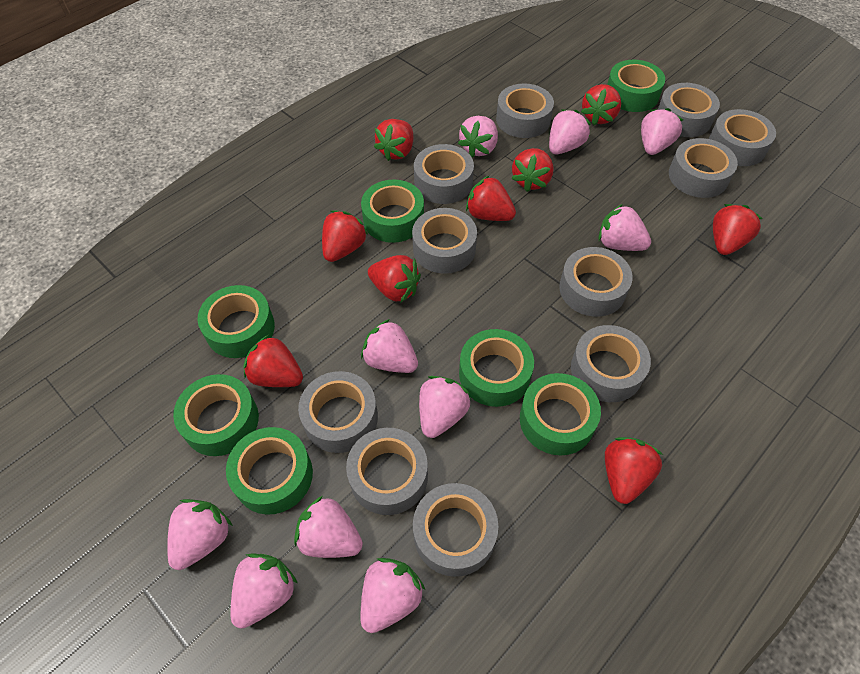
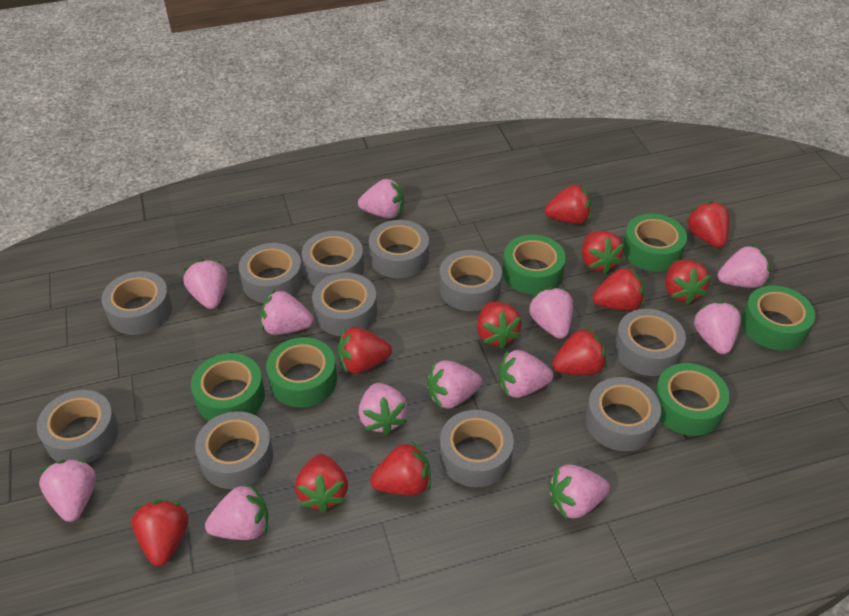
green tape: [173,374,259,456] [197,285,275,358] [226,427,313,515] [361,179,424,243] [459,329,534,407] [520,373,601,455] [607,60,665,112] = 7 -> [191,353,265,421] [266,337,337,408] [503,235,566,295] [623,214,687,272] [655,363,730,436] [741,285,815,350] = 6
pink strawberry: [167,499,233,570] [230,553,298,629] [294,496,363,558] [360,558,425,633] [361,319,418,373] [419,376,471,438] [458,116,498,158] [549,109,591,154] [599,204,651,251] [641,108,683,155] = 10 -> [39,459,96,522] [183,259,227,309] [205,483,268,540] [260,290,313,335] [358,179,404,219] [359,383,408,435] [427,360,482,409] [499,350,553,398] [529,287,573,339] [548,464,610,520] [693,301,741,354] [718,245,770,288] = 12
red strawberry: [244,335,303,387] [322,211,368,262] [368,255,421,302] [374,119,413,161] [466,175,516,221] [511,148,554,192] [581,84,621,125] [605,437,663,504] [713,204,763,255] = 9 -> [132,500,188,566] [295,454,348,513] [338,327,392,374] [370,441,431,495] [477,302,522,349] [545,184,592,224] [552,327,607,375] [582,231,624,274] [592,267,645,311] [666,260,711,305] [686,201,729,248] = 11

